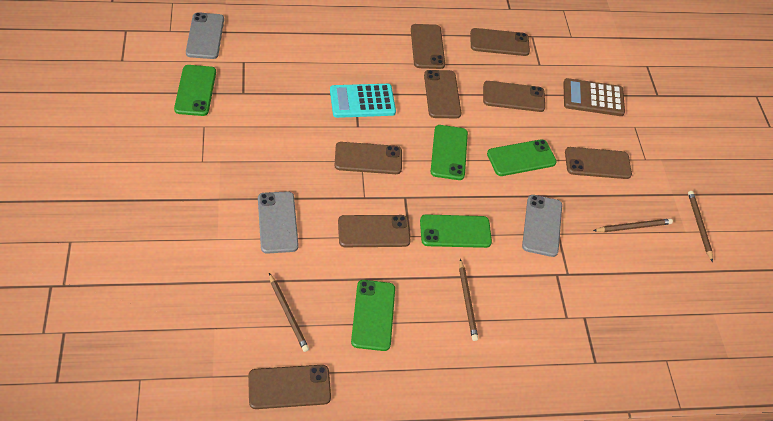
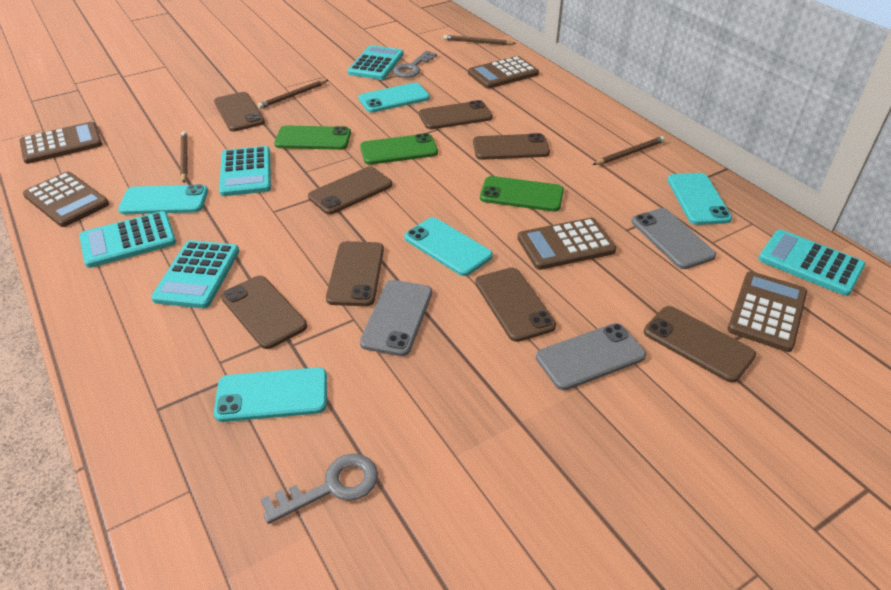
brown calculator: [563,78,625,116] = 1 -> [19,122,102,164] [23,172,109,227] [468,56,539,89] [517,218,616,270] [727,271,807,352] = 5
green phone: [174,65,216,116] [351,280,395,351] [420,214,492,248] [431,125,468,180] [487,139,557,176] = 5 -> [274,125,351,150] [360,133,438,165] [480,176,564,212] = 3
grey key: none = 0 -> [260,453,378,524] [393,51,437,78] = 2
turquoise calculator: [330,84,396,118] = 1 -> [79,211,176,268] [151,240,239,308] [219,146,271,196] [348,45,404,80] [758,230,866,296] = 5
turquoise phone: none = 0 -> [118,184,208,214] [214,367,327,422] [358,83,430,112] [404,217,493,276] [668,173,732,225] = 5

